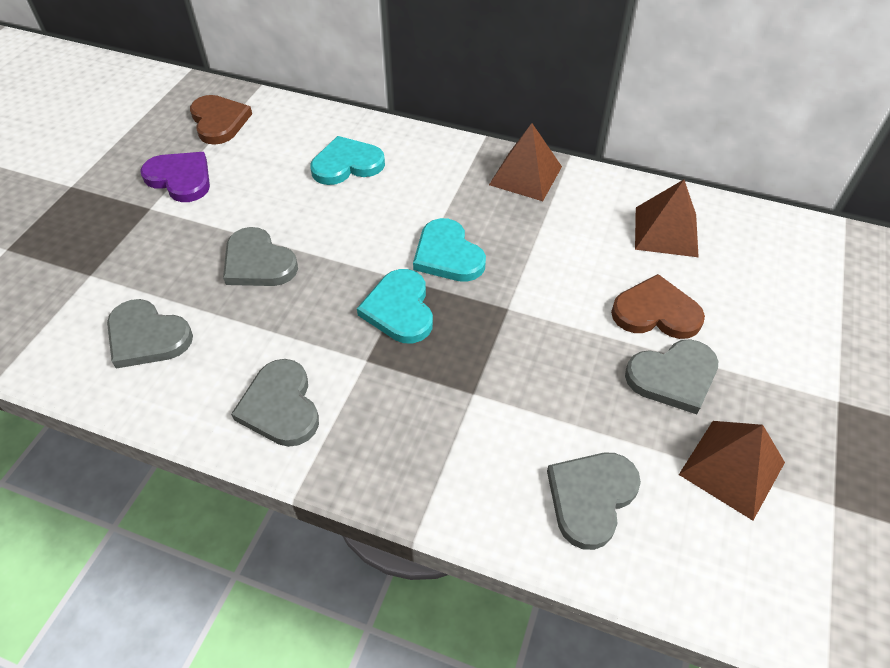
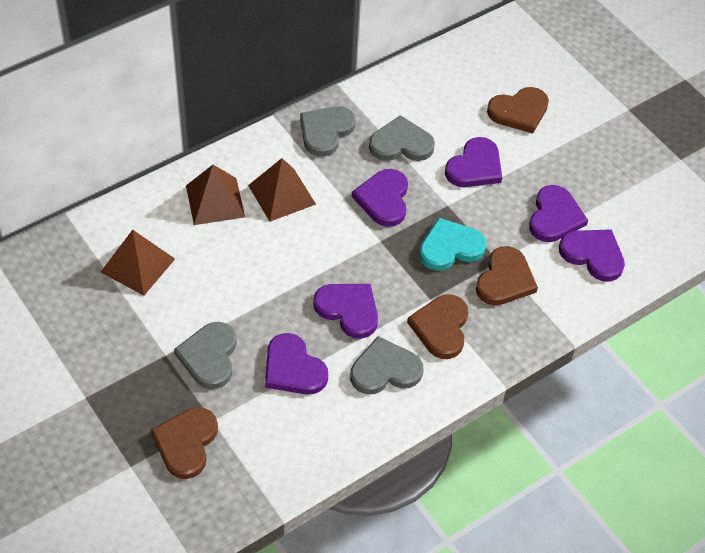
brown heart: [190,95,252,145] [611,274,705,339] = 2 -> [151,407,218,479] [407,294,468,359] [476,246,538,305] [487,87,549,133] = 4
grey heart: [107,299,193,369] [223,227,298,286] [231,359,319,447] [547,453,641,550] [625,339,718,414] = 5 -> [174,322,237,389] [300,106,356,157] [350,336,424,394] [369,115,435,161] = 4
purple heart: [140,152,210,202] = 1 -> [265,333,328,395] [313,284,378,339] [352,169,408,227] [445,137,502,187] [529,185,588,242] [559,229,625,282] = 6
turquoise heart: [310,136,385,185] [357,269,433,343] [413,218,486,282] = 3 -> [419,217,487,270] = 1

